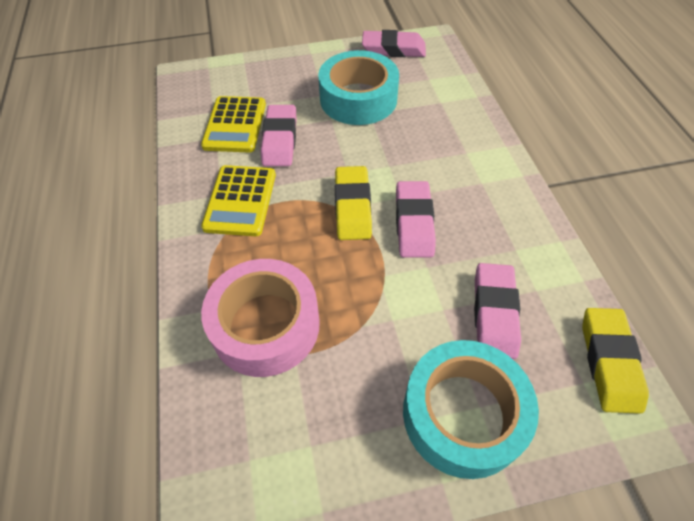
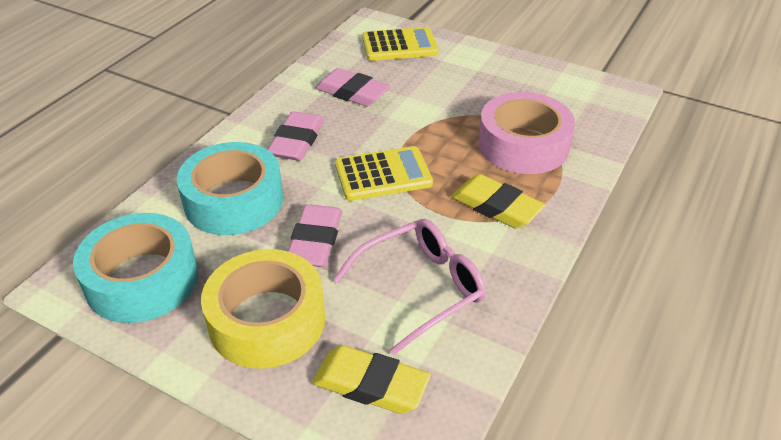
pink eraser: [261,105,296,166] [362,30,426,57] [396,181,436,258] [474,263,521,359] = 4 -> [268,111,324,161] [288,204,343,267] [315,68,391,107] = 3
pink glasses: none = 0 -> [334,219,486,356] = 1
yellow tape: none = 0 -> [201,249,325,369] = 1

